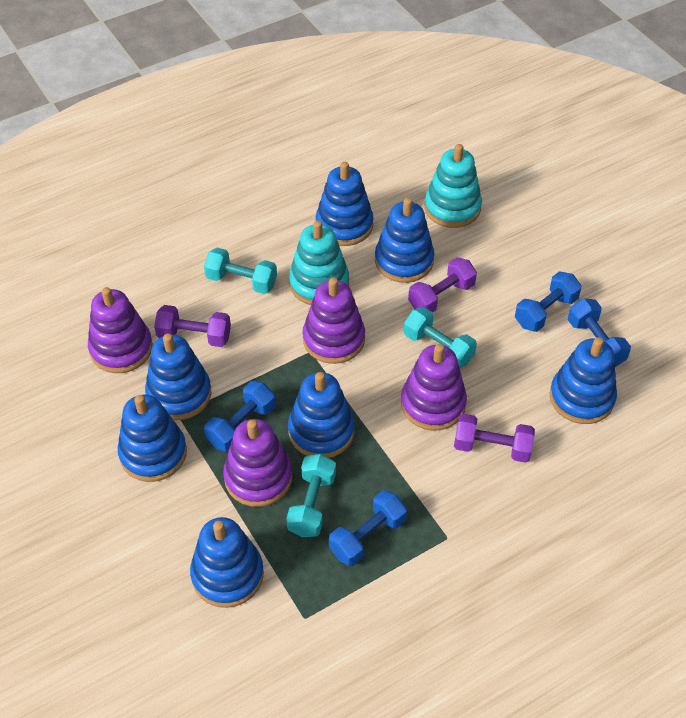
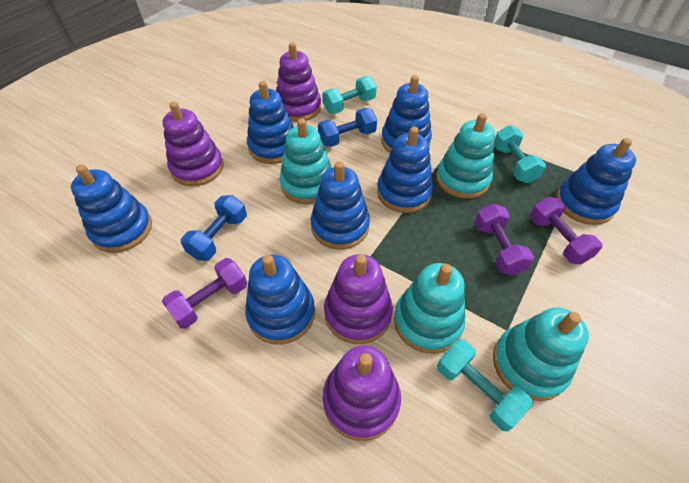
blue dumbbell: [204,381,276,452] [329,490,407,566] [515,271,582,332] [568,299,631,367] = 4 -> [181,195,247,261] [318,108,377,147] = 2
turquoise stacking toy: [289,221,349,305] [424,144,482,228] = 2 -> [280,118,332,204] [394,263,465,354] [436,113,495,199] [493,307,589,401] = 4

